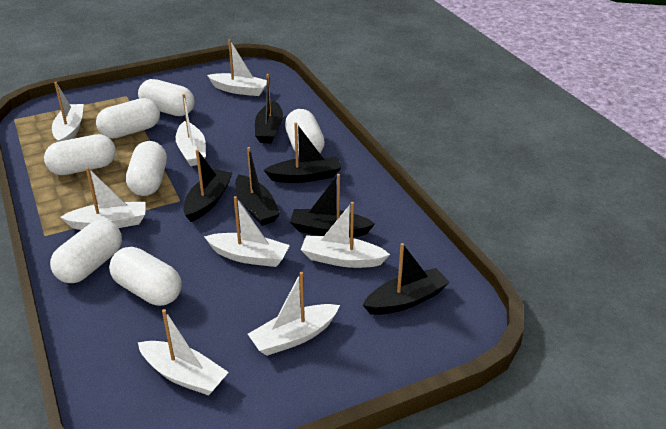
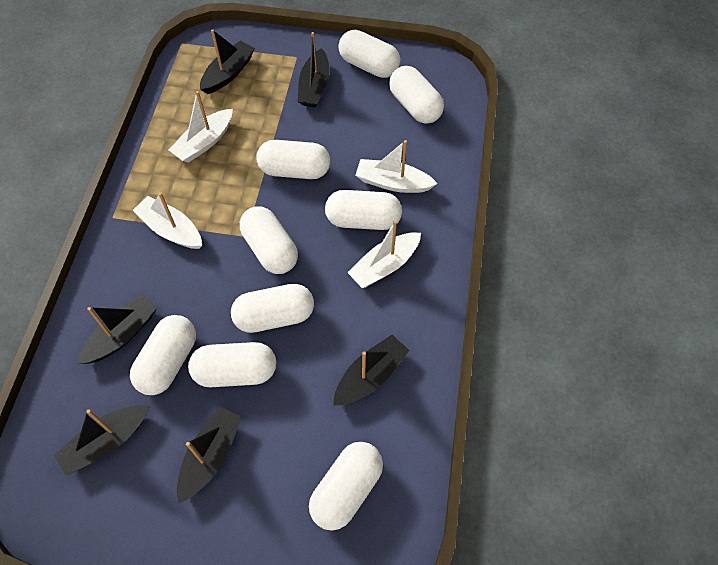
white boat: [52,82,84,142] [60,167,146,230] [138,309,229,396] [176,94,206,166] [204,196,290,267] [207,39,267,96] [248,272,340,356] [301,202,390,268] = 8 -> [132,192,202,249] [169,91,233,163] [347,221,421,288] [355,140,438,193] = 4
white capsule: [44,134,116,175] [50,220,122,283] [96,98,160,139] [109,247,181,306] [126,141,167,196] [138,79,195,116] [285,109,325,155] = 7 -> [130,315,196,395] [188,342,276,387] [231,284,314,333] [240,206,298,274] [256,140,330,179] [309,442,383,531] [325,190,402,230] [338,30,400,78] [389,66,444,124] = 9

